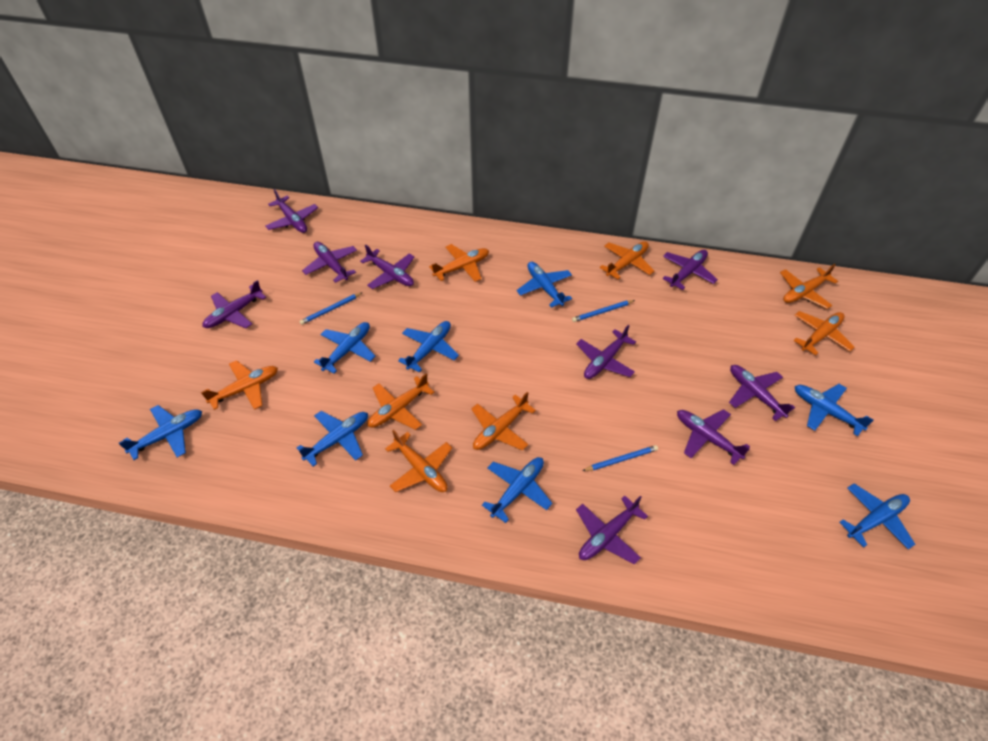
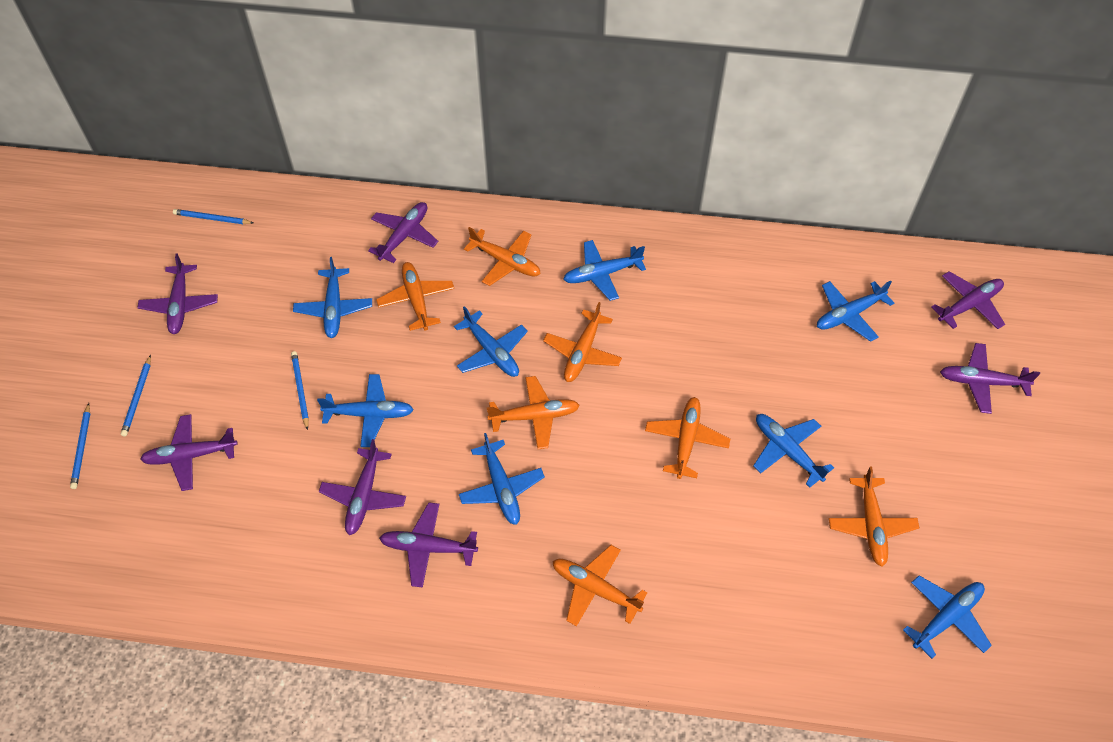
blue pencil: [300,292,363,325] [572,300,635,322] [583,445,658,471] = 3 -> [70,403,90,489] [121,355,151,437] [173,209,253,224] [291,351,309,430] = 4
orange plane: [201,360,278,410] [368,374,435,430] [385,430,452,492] [429,244,489,282] [471,392,536,451] [600,241,654,279] [780,264,838,309] [793,311,854,355] = 8 -> [376,262,454,331] [464,227,540,286] [487,376,580,449] [543,302,622,382] [552,545,648,626] [645,397,730,479] [829,467,919,567] = 7
purple plane: [202,280,267,328] [265,189,318,233] [302,242,357,283] [360,244,415,289] [576,325,636,379] [576,496,648,564] [662,250,718,290] [677,409,750,465] [729,365,795,421] = 9 -> [137,253,218,334] [140,414,238,491] [319,439,406,535] [368,202,438,263] [379,502,478,588] [931,271,1005,329] [940,343,1040,414] = 7

